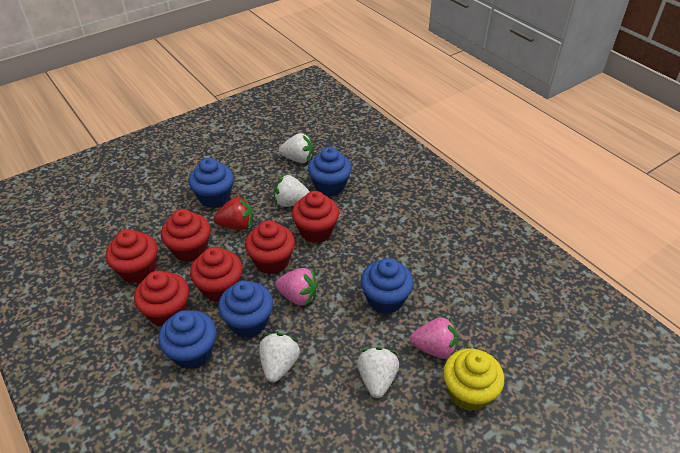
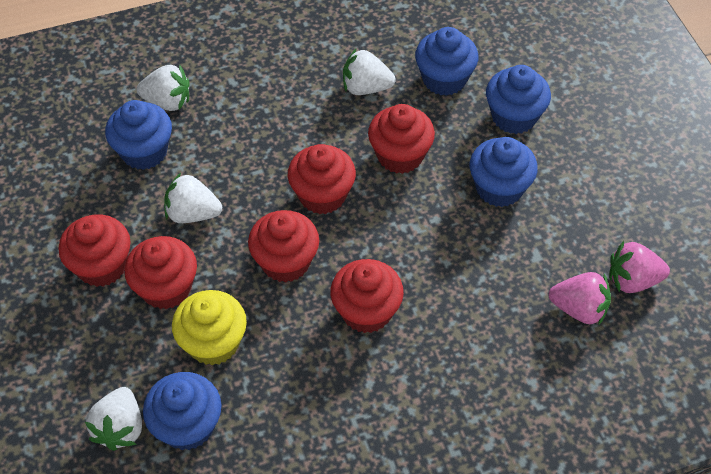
red strawberry: [214,196,253,230] = 1 -> none = 0

